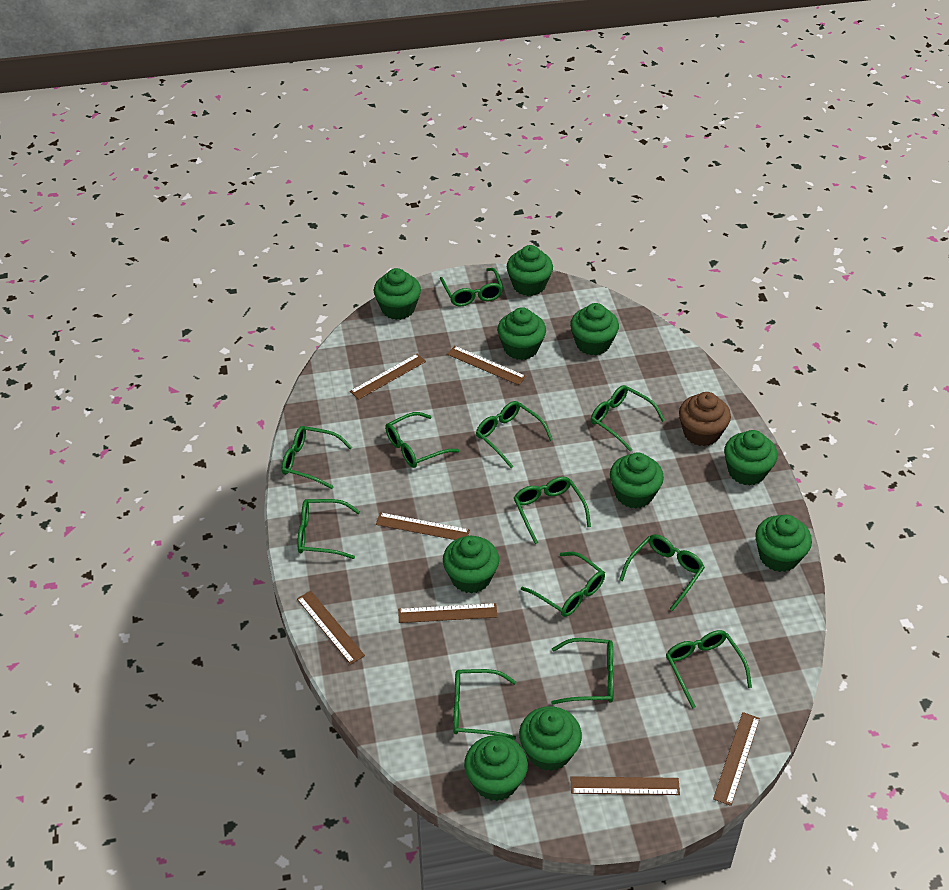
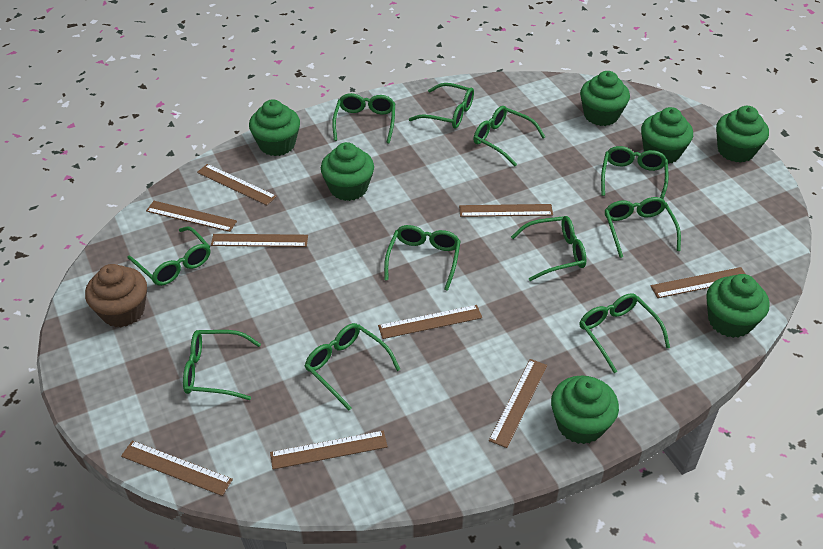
brown ruler: [297,591,365,664] [350,354,426,400] [376,512,470,540] [398,603,498,623] [447,346,526,385] [570,776,680,795] [713,712,760,806] = 7 -> [121,440,233,496] [146,201,237,232] [197,164,277,205] [211,234,308,247] [270,431,388,469] [378,305,482,339] [459,204,553,217] [489,359,547,448] [650,267,746,298] = 9
green cupcake: [374,268,421,320] [443,536,499,594] [464,735,528,801] [498,307,546,360] [507,245,553,296] [519,706,582,771] [570,303,619,356] [610,453,664,509] [724,430,778,486] [755,515,812,572] = 10 -> [249,99,300,156] [321,142,374,201] [551,376,619,444] [580,71,630,126] [641,107,693,164] [706,274,770,338] [716,106,769,163] = 7
green glasses: [282,426,352,489] [297,499,360,559] [385,412,459,468] [440,268,503,307] [453,669,516,740] [476,401,553,468] [514,477,591,544] [521,552,605,617] [551,638,614,705] [591,385,665,452] [619,534,705,611] [666,630,752,709] = 12 -> [127,226,210,286] [183,330,261,400] [305,323,400,410] [332,93,395,143] [384,225,461,291] [409,83,474,129] [473,106,545,166] [511,216,586,281] [580,293,670,373] [601,146,669,199] [605,197,681,258] = 11

